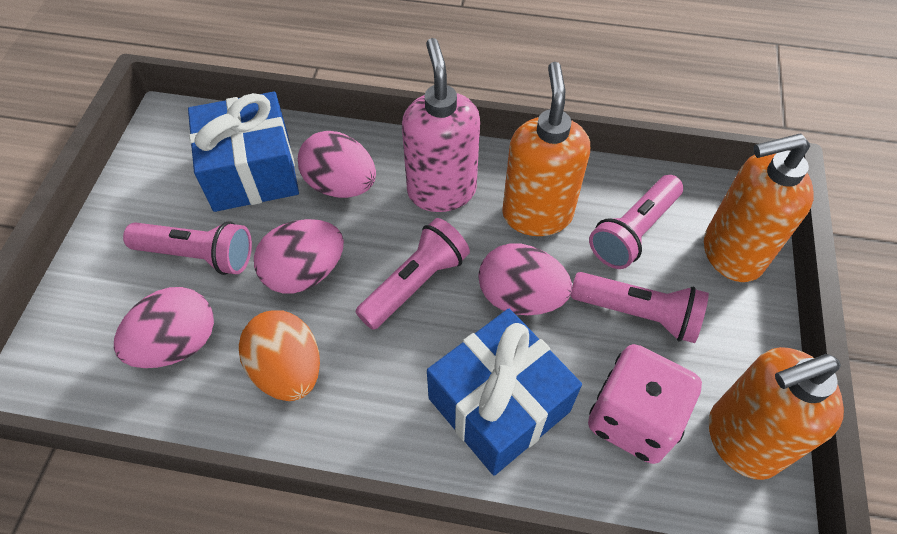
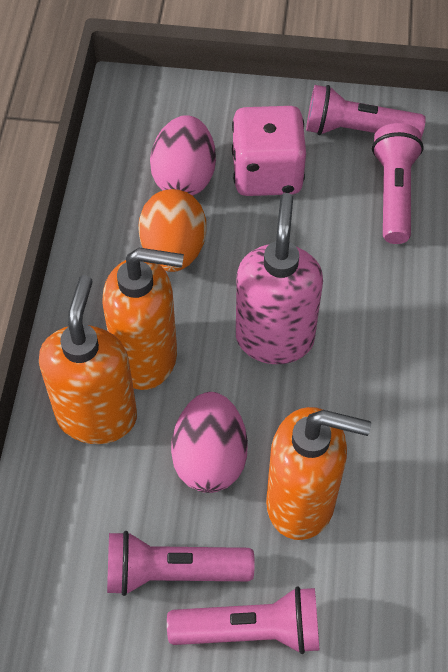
blue gift: [188,92,299,212] [427,308,582,476] = 2 -> none = 0
pink egg: [114,287,214,368] [254,219,344,293] [298,131,376,198] [478,243,572,315] = 4 -> [150,115,216,196] [171,392,248,493] = 2

